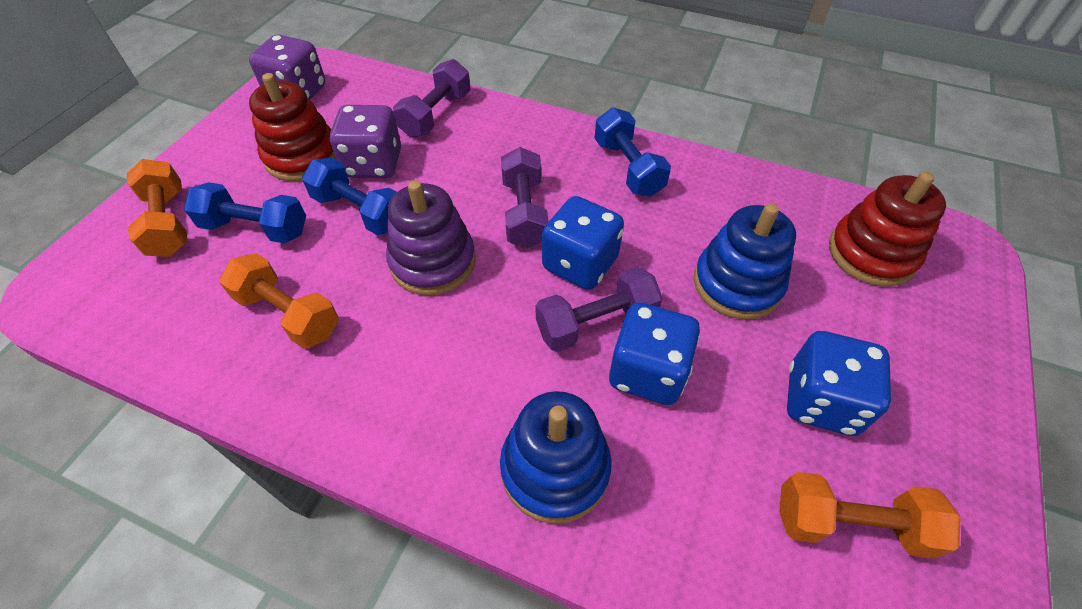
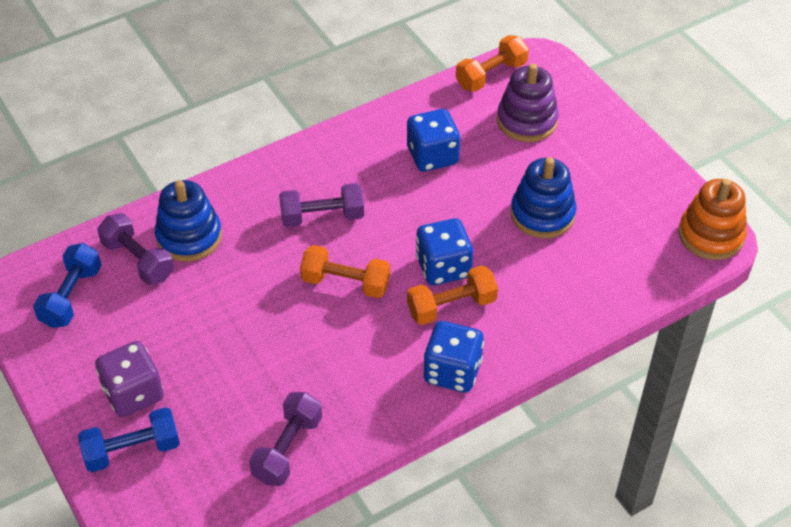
blue dumbbell: [184,182,306,244] [302,158,397,235] [595,107,671,197] = 3 -> [33,243,102,328] [78,407,180,472] = 2
orange stacking toy: none = 0 -> [678,179,747,260] = 1
purple dice: [249,35,325,99] [330,105,401,178] = 2 -> [95,341,164,417] = 1
red stacking toy: [249,73,337,181] [829,172,946,287] = 2 -> none = 0

